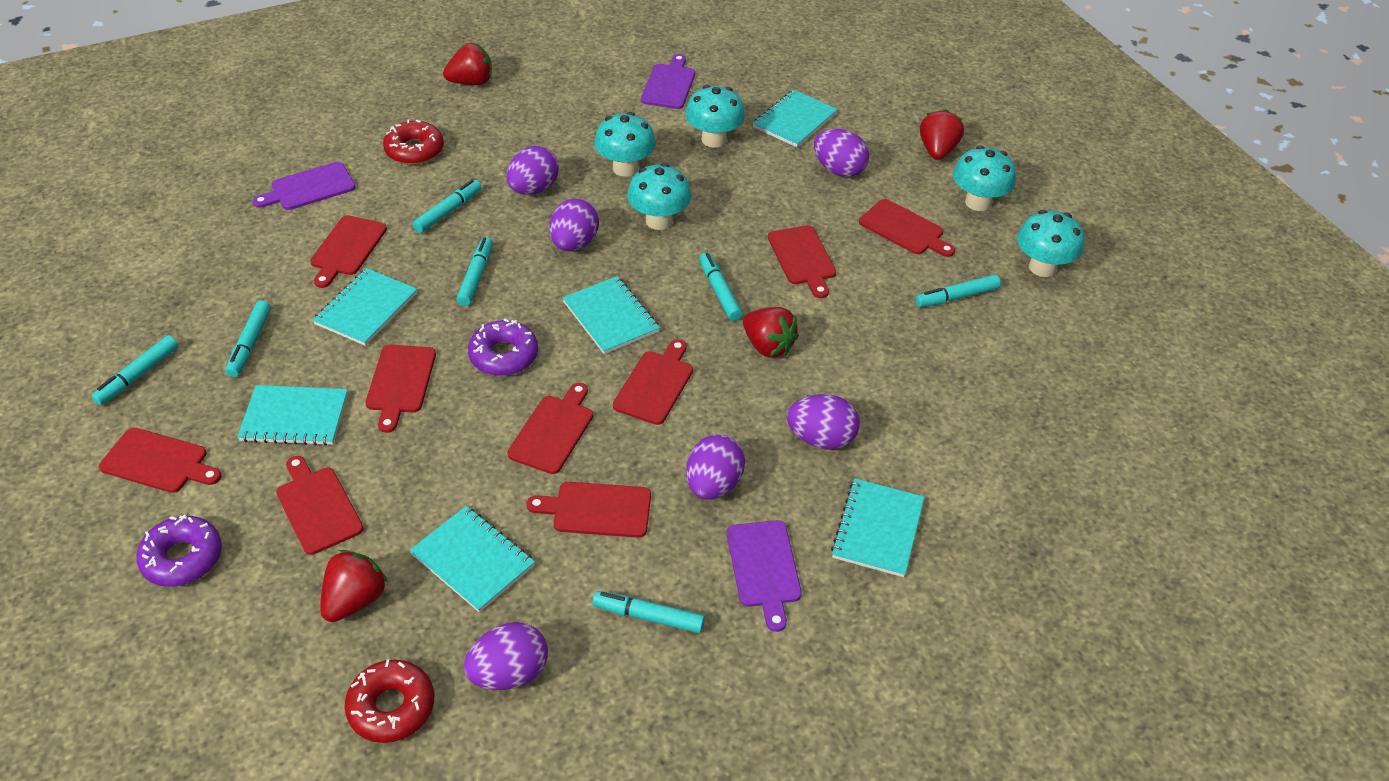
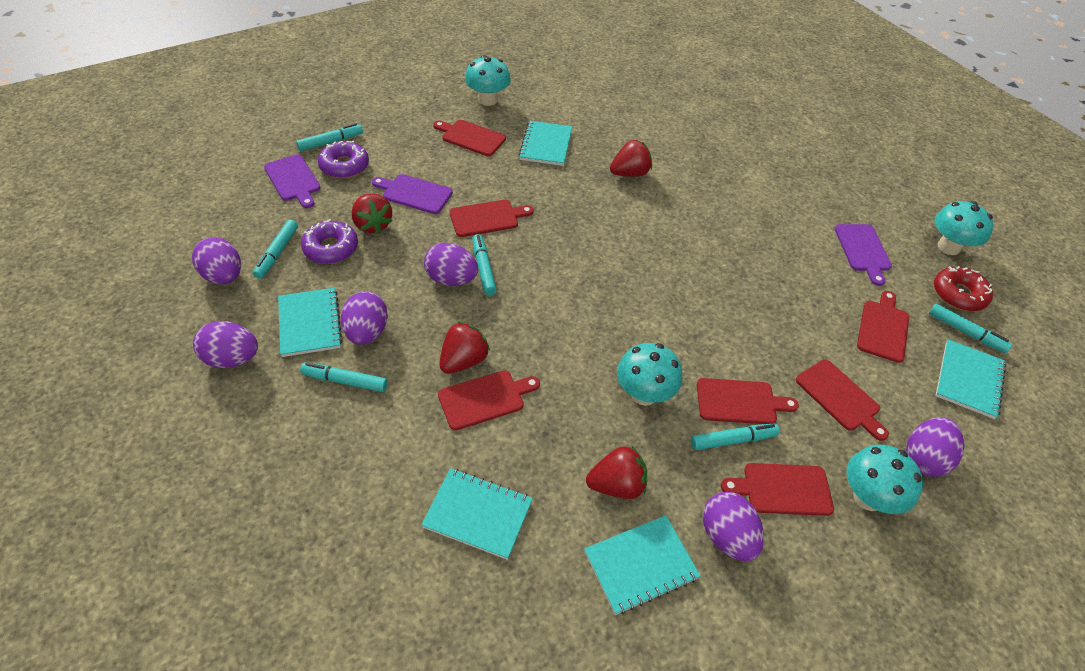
red cutting board: [99,428,221,493] [276,456,363,555] [310,215,387,288] [366,345,436,433] [507,383,593,474] [527,482,651,538] [613,339,693,425] [768,225,836,298] [859,199,955,257] = 9 -> [433,120,506,156] [438,370,540,431] [450,200,534,237] [697,378,799,424] [721,463,834,516] [796,359,889,441] [857,291,909,363] = 7
red donut: [345,659,434,743] [383,119,444,165] = 2 -> [934,266,993,311] = 1
turquoise marker: [92,335,178,405] [226,301,271,377] [413,179,481,233] [456,237,493,306] [592,591,705,633] [699,252,742,321] [915,274,1001,307] = 7 -> [253,220,298,279] [296,123,363,151] [300,362,388,392] [472,234,497,295] [691,424,780,450] [929,303,1012,353] = 6
turquoise mushroom: [594,112,656,177] [627,163,691,230] [685,85,745,148] [953,146,1016,211] [1017,210,1084,277] = 5 -> [465,55,511,106] [617,343,682,406] [847,445,923,514] [935,201,994,255] = 4
turquoise notebook: [237,385,348,446] [313,268,417,346] [409,506,535,612] [562,276,660,354] [753,90,838,147] [831,478,924,577] = 6 -> [278,288,342,357] [421,468,533,560] [518,121,572,166] [584,515,701,615] [936,339,1006,419] = 5

